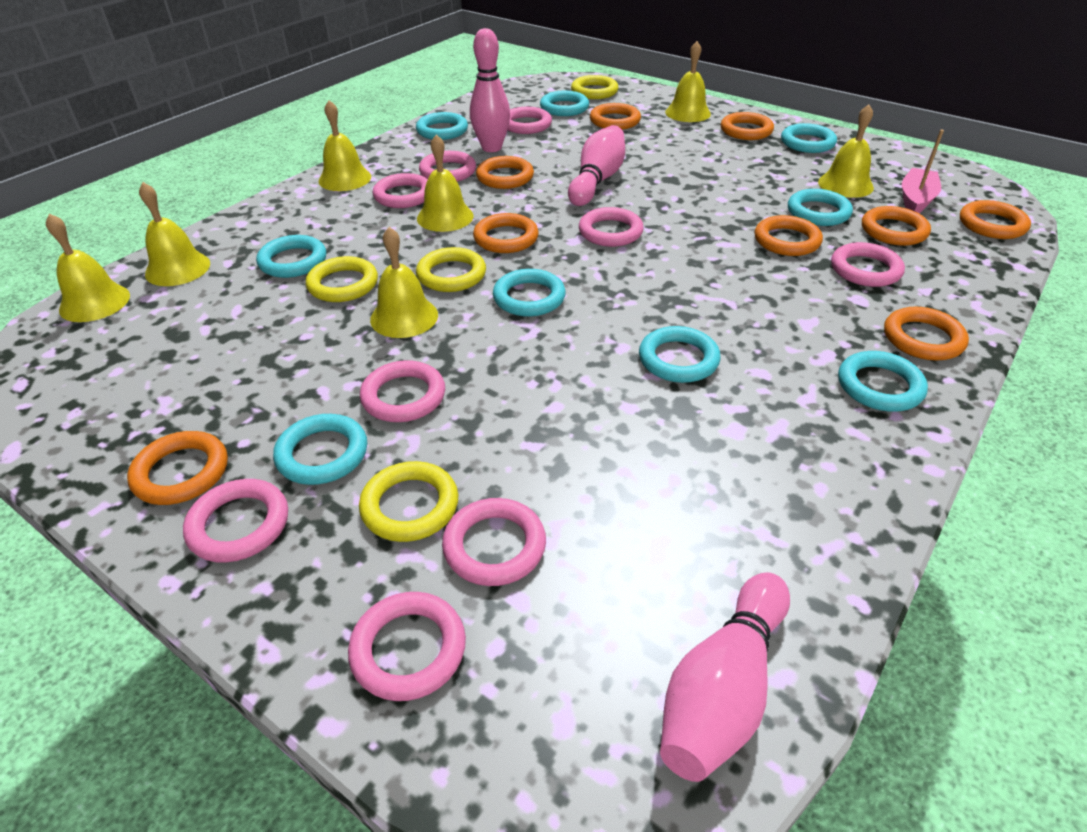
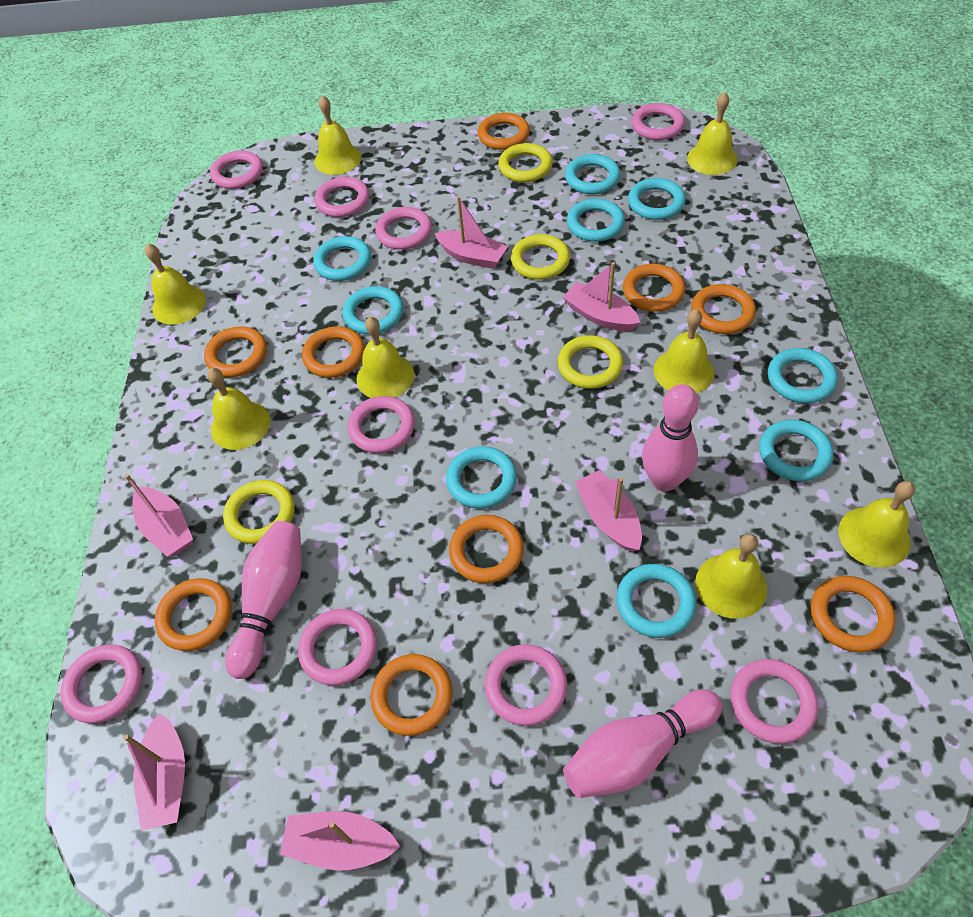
pink boat: [902,130,944,213] = 1 -> [123,713,185,831] [125,474,193,557] [280,811,401,871] [435,196,508,269] [563,262,641,331] [575,470,642,552] = 6
yellow bell: [46,213,130,322] [139,182,210,286] [319,100,371,191] [370,227,438,338] [417,134,474,232] [665,41,711,122] [818,105,874,198] = 7 -> [145,244,206,325] [207,368,270,450] [315,95,362,175] [357,317,414,398] [654,309,714,393] [687,92,737,175] [695,534,767,619] [838,481,915,568] = 8

